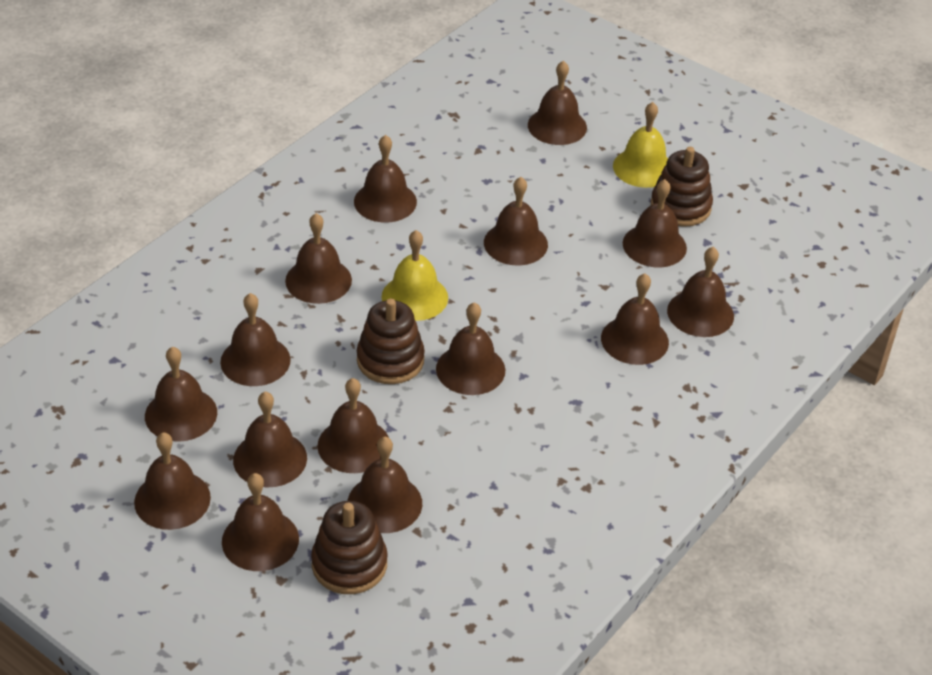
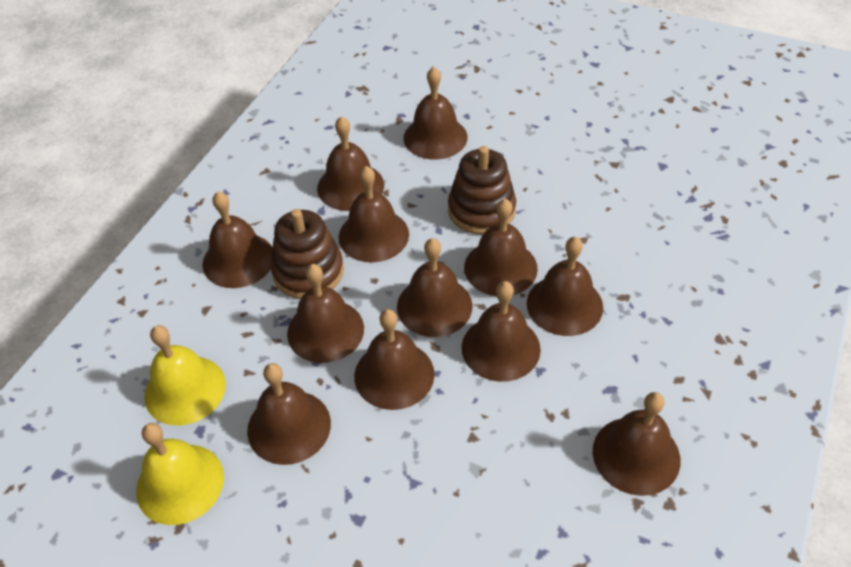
brown bell: [134,432,211,530] [145,346,217,442] [220,293,291,386] [222,473,299,571] [233,391,307,488] [285,213,352,304] [317,378,389,473] [347,437,422,533] [354,135,417,222] [436,302,505,395] [484,177,548,266] [528,60,587,145] [601,273,669,365] [623,179,687,268] [667,247,734,337] = 15 -> [203,192,273,288] [247,363,331,465] [287,264,364,363] [317,116,384,211] [339,166,409,263] [354,309,435,410] [397,238,473,337] [404,67,467,160] [462,281,541,382] [464,199,538,296] [527,237,603,336] [593,392,680,496] = 12
brown stacking toy: [311,501,388,594] [357,298,425,384] [651,147,713,227] = 3 -> [271,209,344,299] [448,146,516,234] = 2

